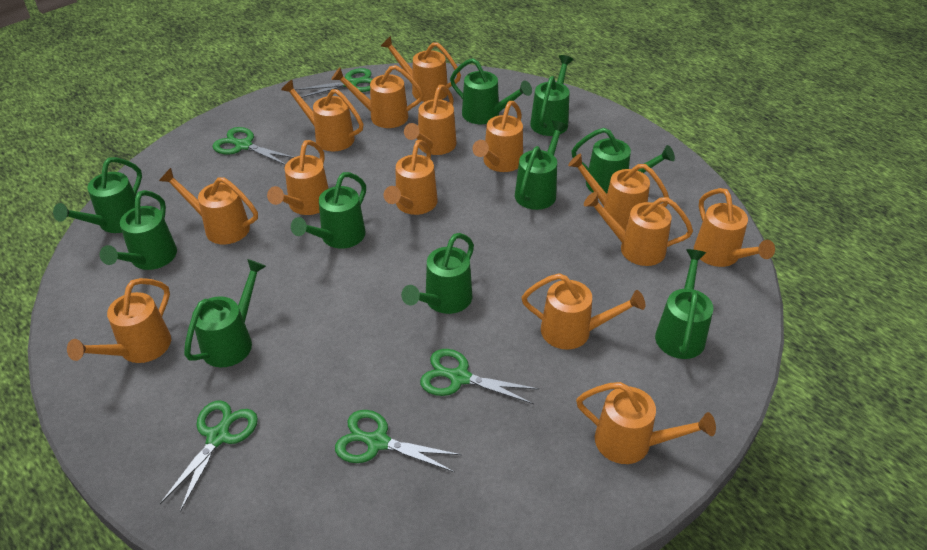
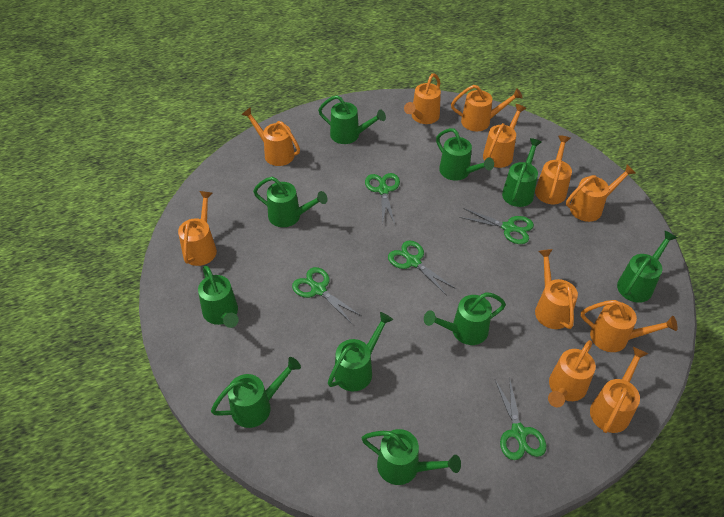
orange watering can: [67,278,171,363] [159,168,258,244] [267,140,329,215] [281,80,363,151] [331,65,424,128] [381,36,461,102] [383,140,438,215] [404,85,457,155] [472,101,523,172] [521,273,645,350] [568,153,669,230] [576,382,716,464] [584,192,693,266] [694,188,775,267] = 14 -> [178,191,217,266] [241,107,300,166] [404,73,441,124] [451,85,523,131] [483,104,527,168] [535,135,572,204] [535,249,578,329] [548,340,596,407] [566,164,636,222] [581,300,678,352] [590,347,648,433] = 11

